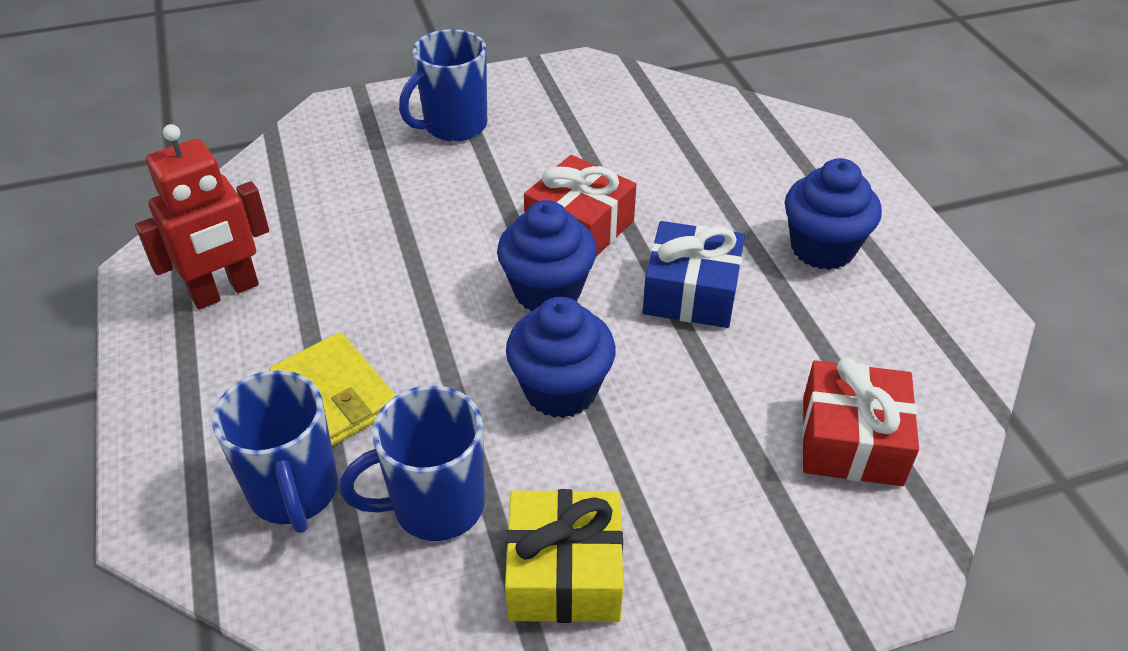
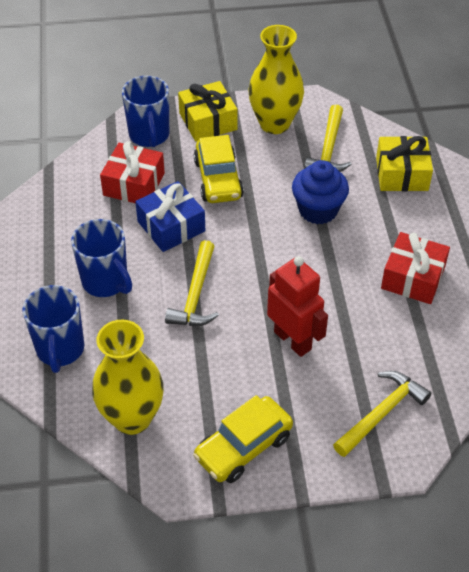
blue cupcake: [497,200,597,312] [506,297,616,418] [785,158,882,270] = 3 -> [292,160,349,224] = 1
yellow car: none = 0 -> [193,395,293,483] [194,135,244,203] = 2
yellow gift: [505,489,623,623] = 1 -> [178,81,237,141] [376,136,433,191] = 2
yellow hammer: none = 0 -> [165,240,219,326] [304,104,352,172] [333,371,431,457] = 3
yellow vase: none = 0 -> [92,320,164,435] [248,25,304,134] = 2
yellow wallet: [269,332,396,446] = 1 -> none = 0

